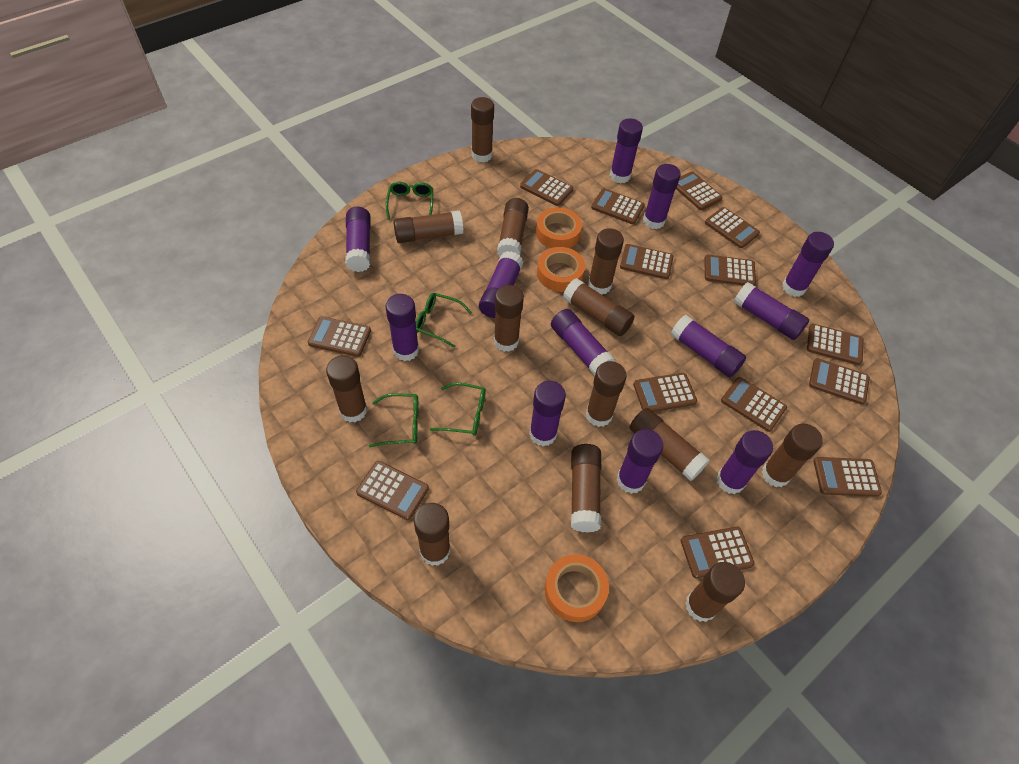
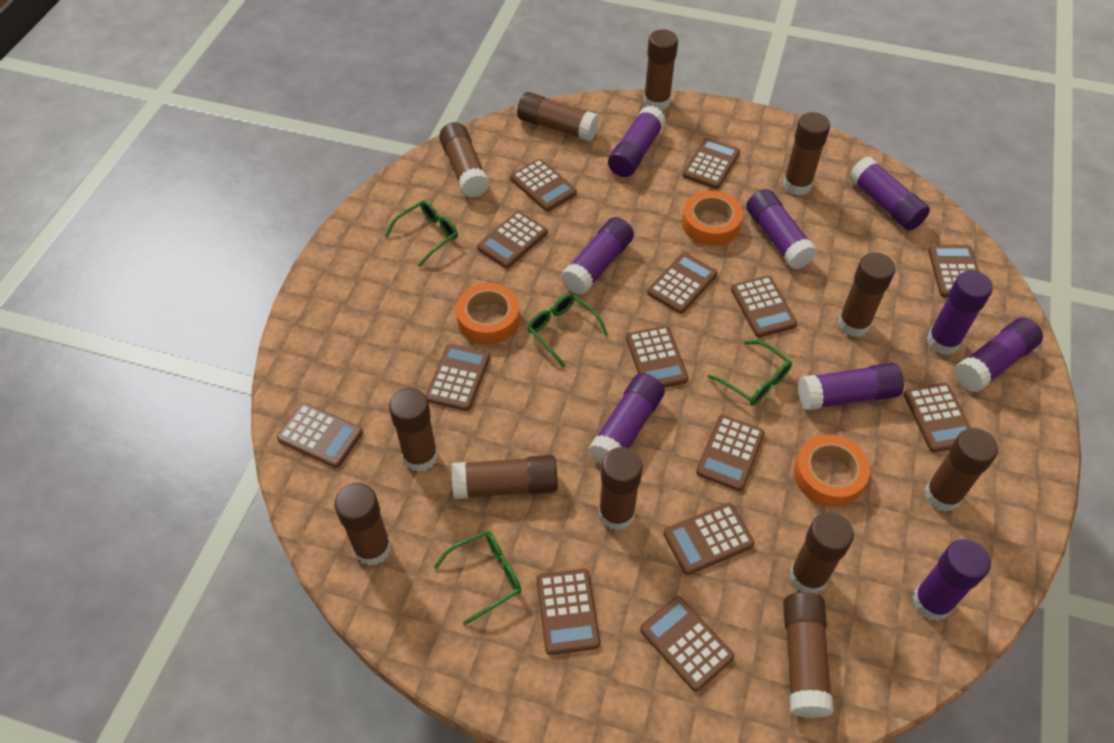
brown glue stick: [326,355,367,422] [393,211,463,243] [413,503,450,566] [471,97,494,163] [494,285,524,352] [497,198,529,257] [563,278,634,336] [571,444,601,533] [586,361,627,427] [588,228,624,295] [630,408,710,481] [685,562,745,622] [762,424,823,487] = 13 -> [334,483,391,566] [389,388,438,472] [439,122,490,197] [451,455,558,499] [517,92,599,141] [599,447,643,531] [643,29,678,110] [783,112,830,195] [783,592,834,718] [789,512,854,594] [838,253,895,337] [924,428,998,512] = 12
purple glue stick: [345,207,371,272] [385,294,419,361] [479,251,523,318] [529,381,566,446] [551,309,616,376] [610,118,643,183] [617,429,663,494] [643,164,681,229] [671,315,746,377] [716,430,773,494] [734,282,809,340] [782,232,834,297] = 12 -> [561,217,634,295] [589,373,665,465] [608,106,666,177] [746,189,817,269] [798,362,904,411] [849,157,930,230] [913,539,991,621] [927,270,993,355] [954,317,1043,392] = 9

